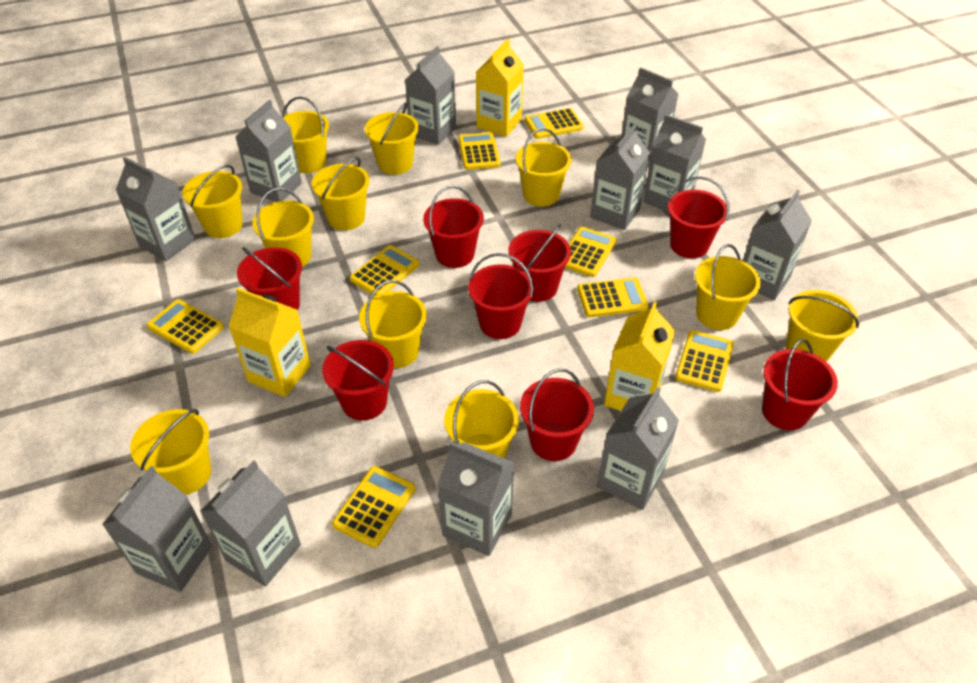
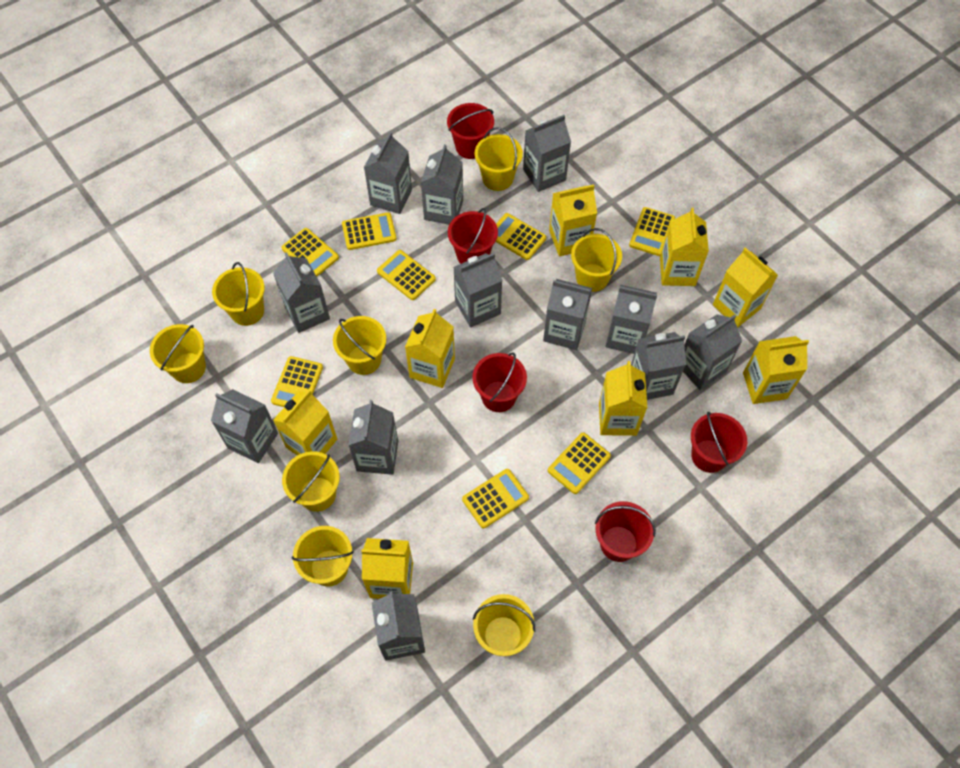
grey carton: [102,466,212,592] [116,157,196,261] [200,460,301,586] [235,100,302,202] [405,46,456,145] [438,441,514,556] [590,125,650,230] [597,387,679,510] [622,67,679,166] [643,114,706,212] [743,190,812,300] = 11 -> [211,389,278,463] [273,252,330,333] [348,400,398,475] [364,132,412,214] [372,591,425,661] [421,144,463,225] [453,253,503,327] [523,115,571,192] [543,279,592,350] [606,285,657,354] [631,332,686,400] [683,314,742,390] = 12
red bucket: [237,247,302,310] [322,340,394,421] [423,185,484,268] [468,253,534,339] [508,225,571,302] [520,368,594,461] [668,177,729,258] [762,339,838,430] = 8 -> [447,103,494,159] [448,208,498,264] [472,352,527,412] [595,501,656,562] [691,412,747,473] = 5
yellow bucket: [130,409,211,495] [182,165,243,238] [252,188,314,267] [282,97,329,173] [311,157,370,230] [359,280,427,368] [365,103,419,175] [444,380,519,459] [516,128,572,207] [695,244,761,330] [786,290,859,362] = 11 -> [150,324,206,383] [212,262,265,326] [282,451,340,512] [292,526,354,586] [333,316,386,375] [473,594,535,656] [475,127,523,191] [571,228,622,292] = 8
yellow carton: [228,288,311,397] [476,39,524,137] [604,301,675,411] = 3 -> [273,390,337,456] [361,538,413,599] [405,309,455,388] [549,184,597,256] [599,361,647,436] [660,208,709,286] [713,248,778,328] [743,336,809,404] = 8

